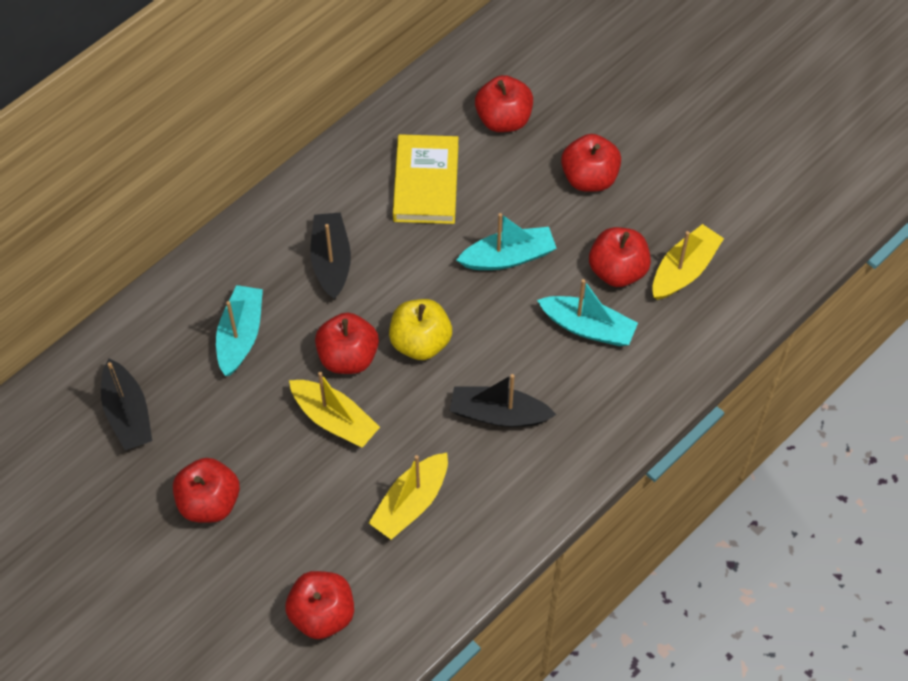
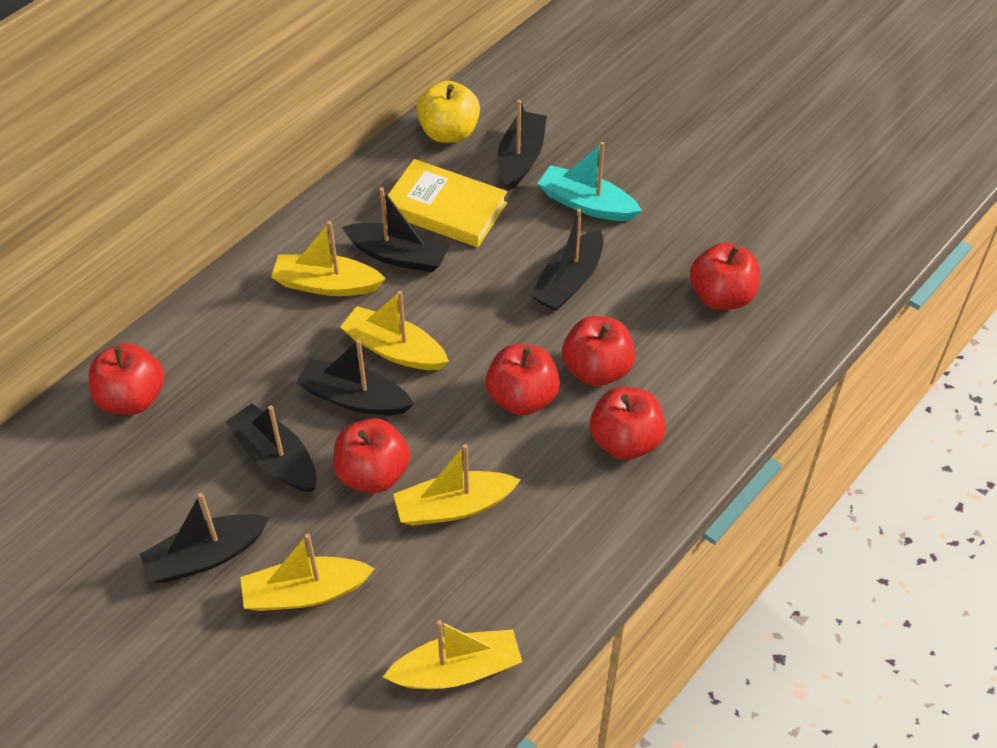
black boat: [101,358,152,450] [310,212,351,299] [450,374,556,427] = 3 -> [139,493,269,583] [226,403,317,492] [296,339,414,415] [342,187,450,273] [498,100,547,191] [530,209,603,311] = 6
turquoise boat: [216,285,263,376] [456,213,557,270] [537,279,638,346] = 3 -> [537,142,642,221] = 1
yellow boat: [289,371,380,448] [369,453,448,540] [652,224,724,300] = 3 -> [240,533,375,611] [271,221,386,296] [340,291,449,370] [383,620,522,689] [393,444,520,526] = 5

